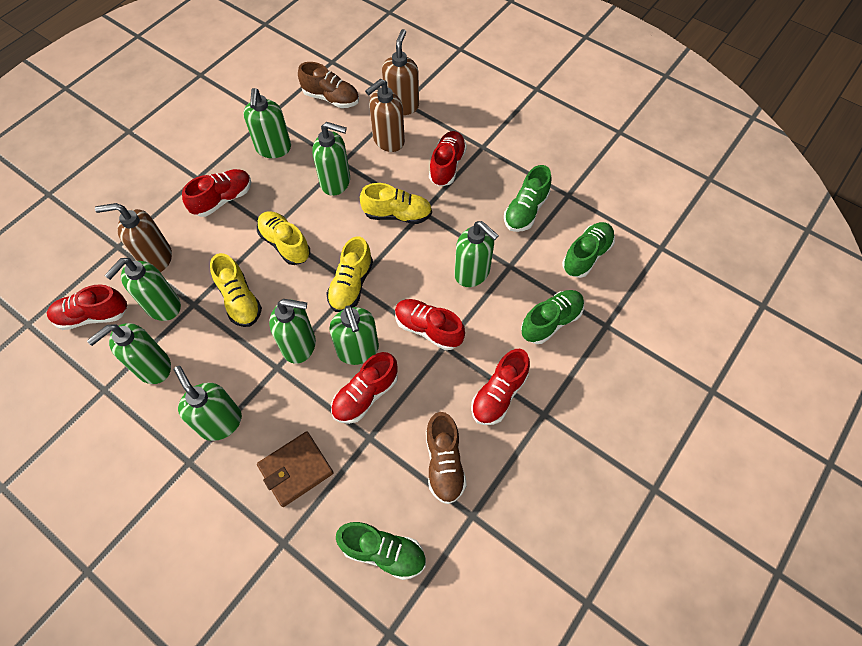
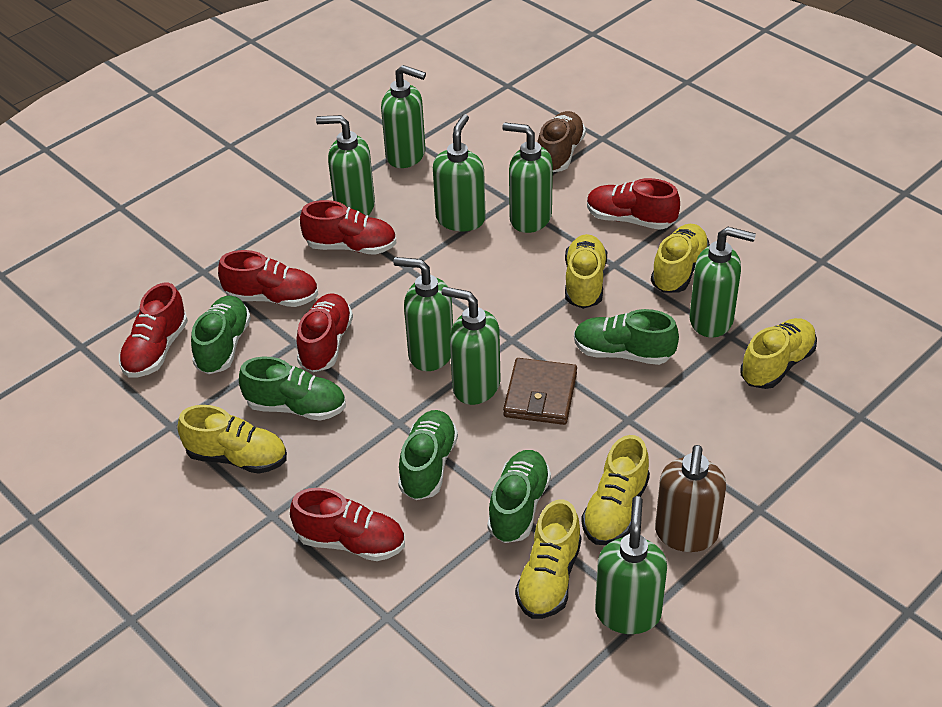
brown shoe: [298,62,359,108] [426,412,467,504] = 2 -> [537,111,586,172] = 1
brown soap dispenser: [95,203,172,272] [365,79,405,152] [382,29,419,115] = 3 -> [655,445,726,552] = 1
green shoe: [336,522,426,580] [504,165,552,232] [521,290,584,344] [562,222,615,278] = 4 -> [191,295,251,374] [239,357,346,421] [398,410,458,500] [487,450,551,543] [574,309,679,365] = 5
yellow shoe: [210,253,262,327] [257,211,310,265] [326,236,373,312] [360,183,432,224] = 4 -> [177,405,287,474] [515,500,581,619] [565,234,607,309] [581,435,650,545] [651,224,710,293] [740,318,817,389] = 6

